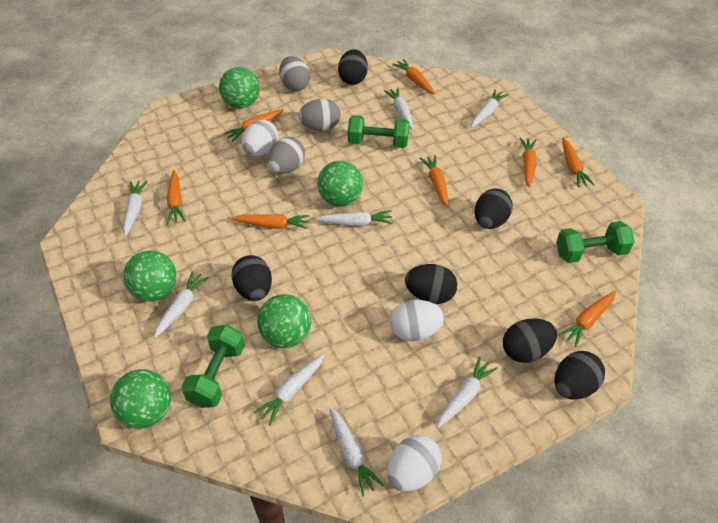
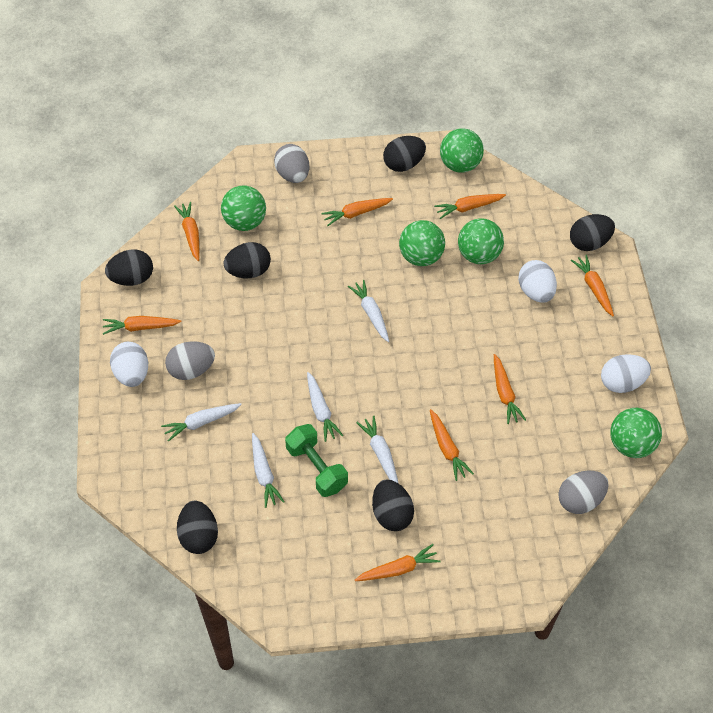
green dumbbell: [181,325,245,408] [348,115,409,148] [556,221,635,263] = 3 -> [285,424,348,497] = 1
white carrot: [123,181,148,237] [154,271,209,338] [254,354,324,425] [315,210,392,226] [330,407,384,496] [384,87,414,130] [436,357,498,428] [471,89,509,128] = 8 -> [161,403,242,442] [252,433,285,508] [307,372,343,442] [348,280,389,342] [356,416,398,483] = 5

